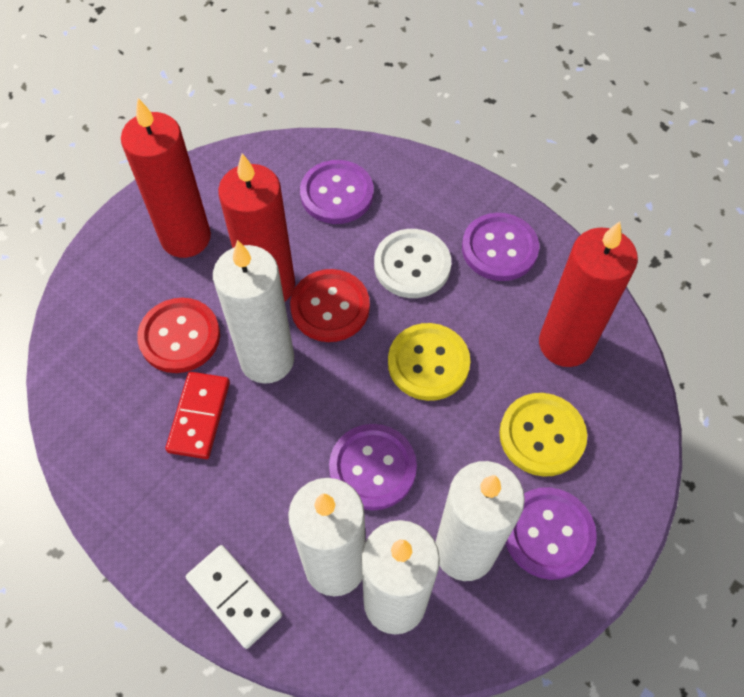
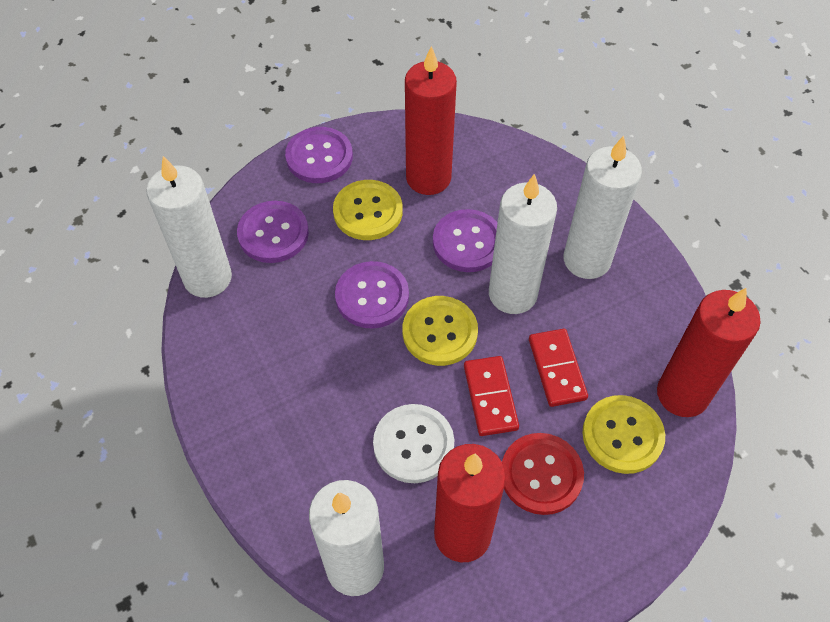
red button: [137,298,220,373] [290,269,370,342] = 2 -> [502,433,584,515] = 1
red domino: [165,372,230,459] = 1 -> [464,356,519,436] [529,329,588,407] = 2
white domino: [186,545,282,649] = 1 -> none = 0
yellow button: [388,323,470,401] [499,393,587,477] = 2 -> [333,180,403,240] [403,296,478,366] [582,395,665,474] = 3

